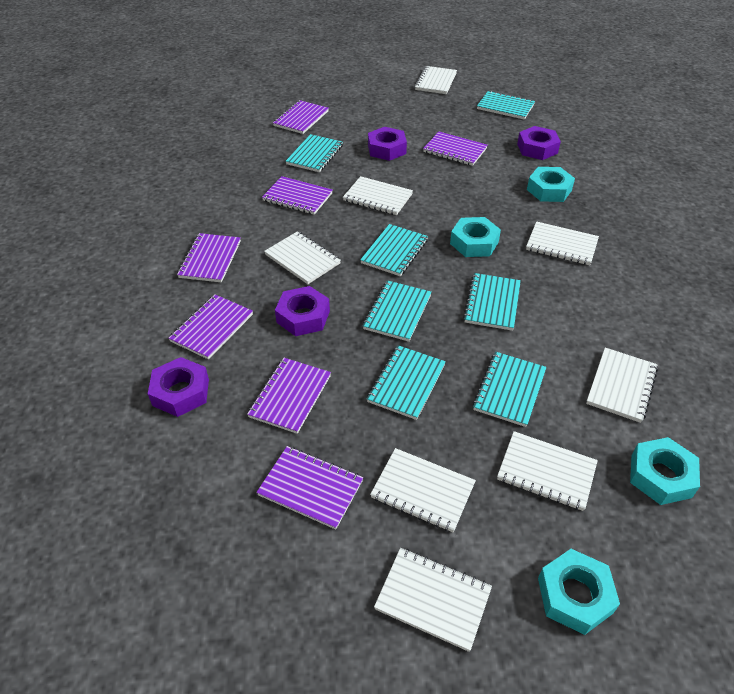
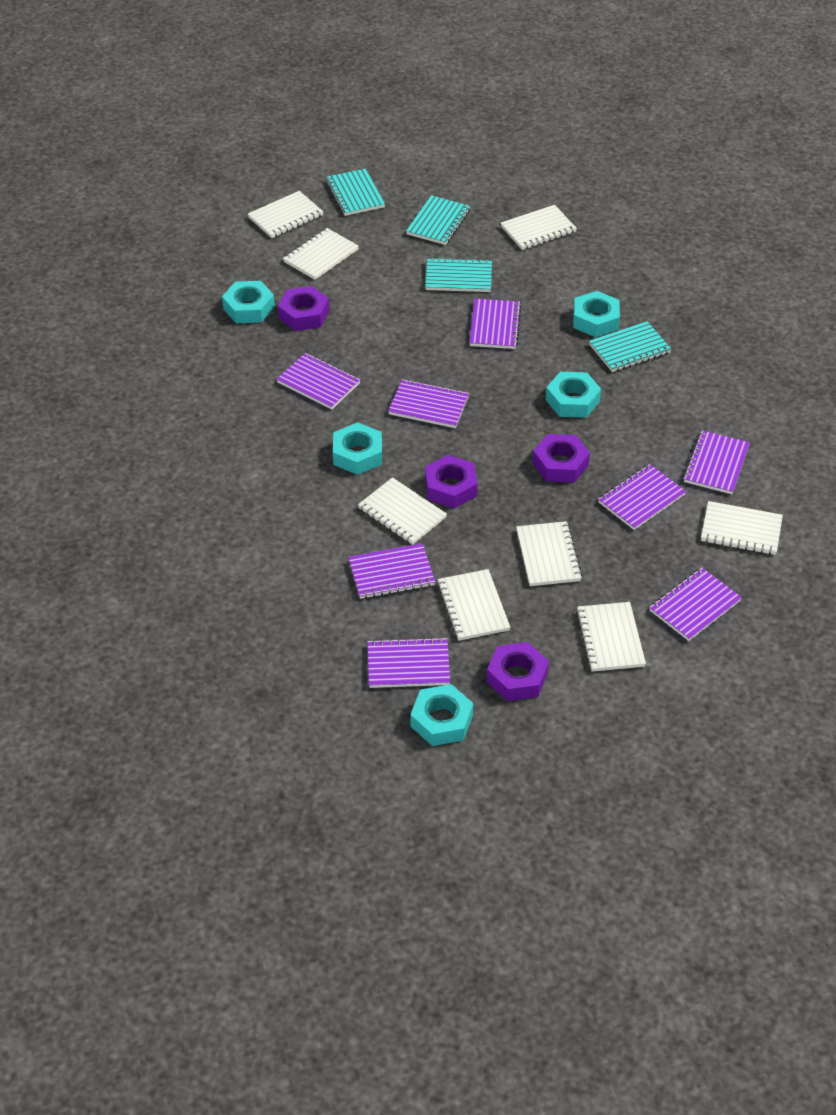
purple notebook: [168,294,253,360] [177,233,241,282] [247,358,331,434] [256,446,363,530] [262,176,333,215] [273,100,329,134] [423,132,488,166] = 7 -> [277,353,360,409] [348,543,435,599] [367,637,450,688] [388,379,469,428] [469,299,521,349] [598,464,686,530] [649,568,742,641] [683,430,750,494] = 8
turquoise notebook: [286,134,343,172] [360,224,428,276] [363,280,432,342] [367,345,446,420] [463,273,521,331] [473,352,547,427] [477,91,535,120] = 7 -> [326,169,385,216] [406,195,470,245] [425,257,492,292] [589,321,671,372] = 4
turquoise nut: [450,217,501,257] [527,167,575,202] [538,549,620,635] [630,437,700,505] = 4 -> [222,281,275,323] [333,422,382,475] [410,684,473,746] [546,372,601,418] [573,291,620,337] = 5

